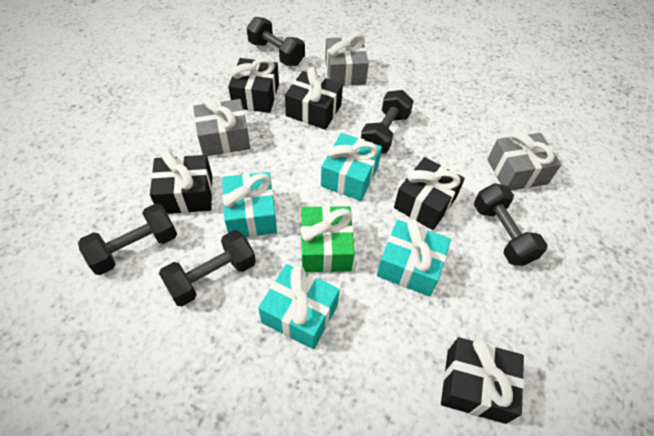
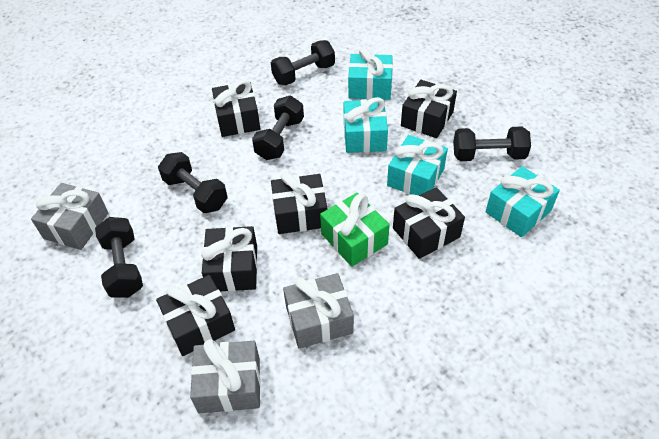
black gift: [150,151,213,214] [228,58,279,113] [285,67,343,130] [394,157,465,230] [441,337,524,424] = 5 -> [156,275,235,356] [201,226,257,292] [212,80,260,137] [271,172,327,234] [393,187,465,259] [401,80,457,138] = 6

